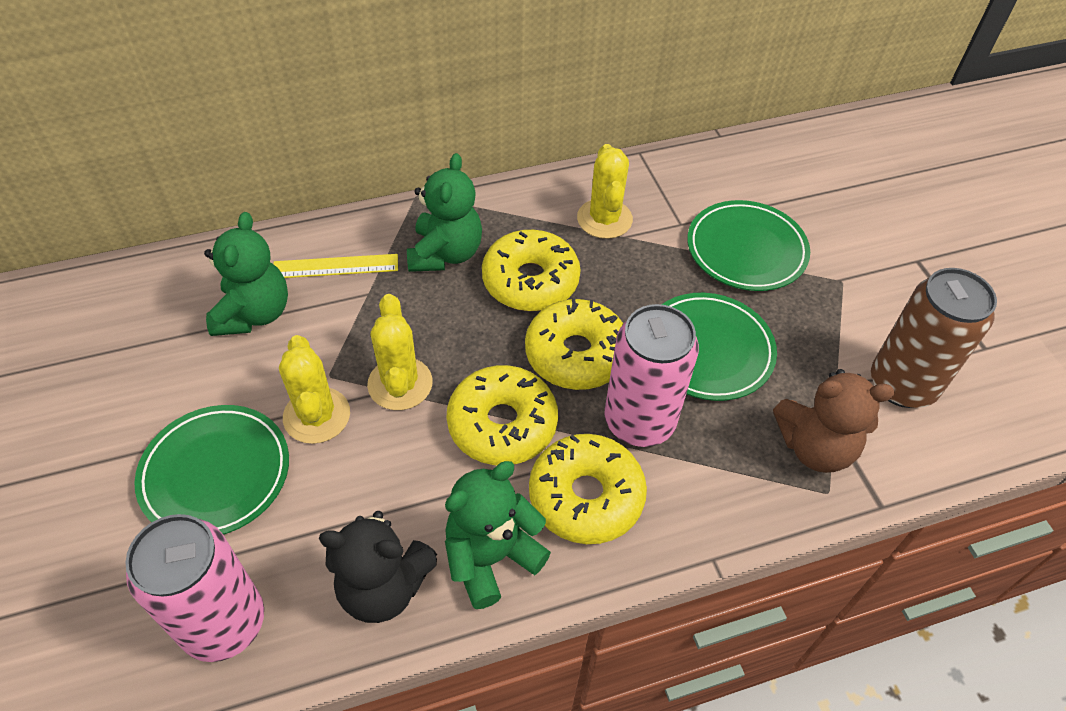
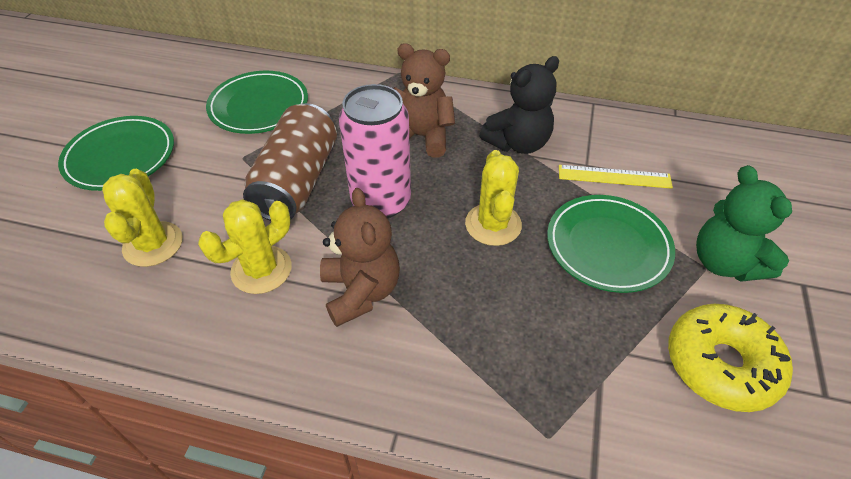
brown teddy bear: [773,369,895,473] = 1 -> [320,188,400,327] [394,43,455,158] = 2
green teddy bear: [204,212,288,336] [407,153,482,272] [445,461,551,609] = 3 -> [696,165,792,282] = 1
pink can: [125,514,264,662] [604,304,699,447] = 2 -> [339,84,411,218] = 1
yellow donut: [447,365,558,466] [482,230,581,311] [525,299,623,390] [529,434,647,544] = 4 -> [668,304,793,412] = 1

